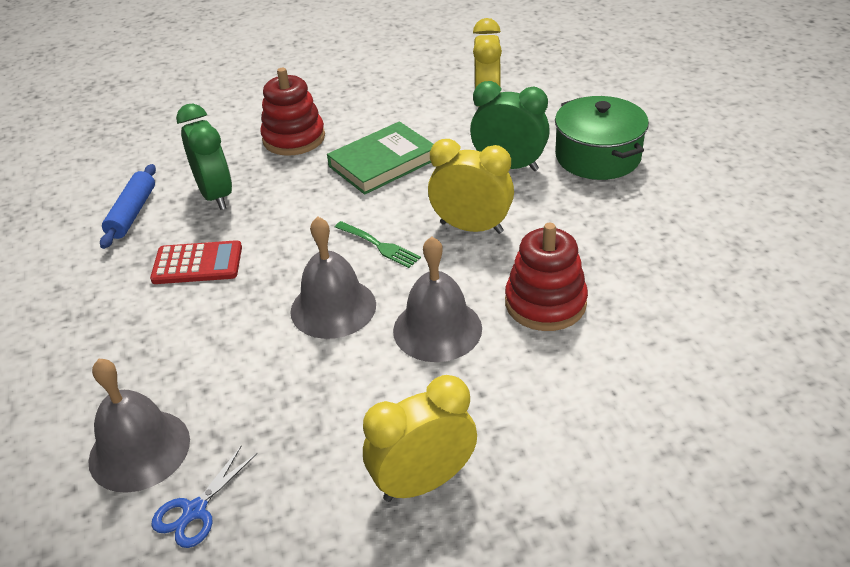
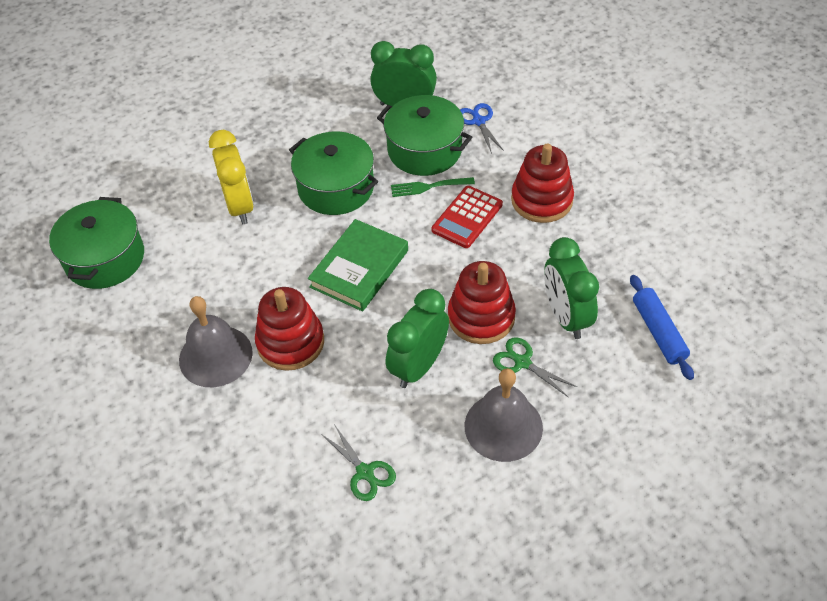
green clock: [176,104,232,210] [470,81,550,171] = 2 -> [370,41,437,106] [386,289,449,388] [544,237,599,339] = 3
green pot: [555,96,649,180] = 1 -> [49,197,144,289] [289,131,378,215] [377,95,472,176] = 3
green scissors: none = 0 -> [321,424,396,501] [493,337,577,397] = 2
grey bell: [89,359,190,493] [290,217,376,339] [393,237,482,362] = 3 -> [179,296,253,387] [465,368,543,462] = 2
red stacking toy: [260,68,325,156] [505,223,588,331] = 2 -> [255,287,324,371] [448,261,516,344] [511,143,574,223] = 3
yellow clock: [363,375,477,502] [428,139,514,234] [473,18,502,107] = 3 -> [209,130,254,224] = 1

